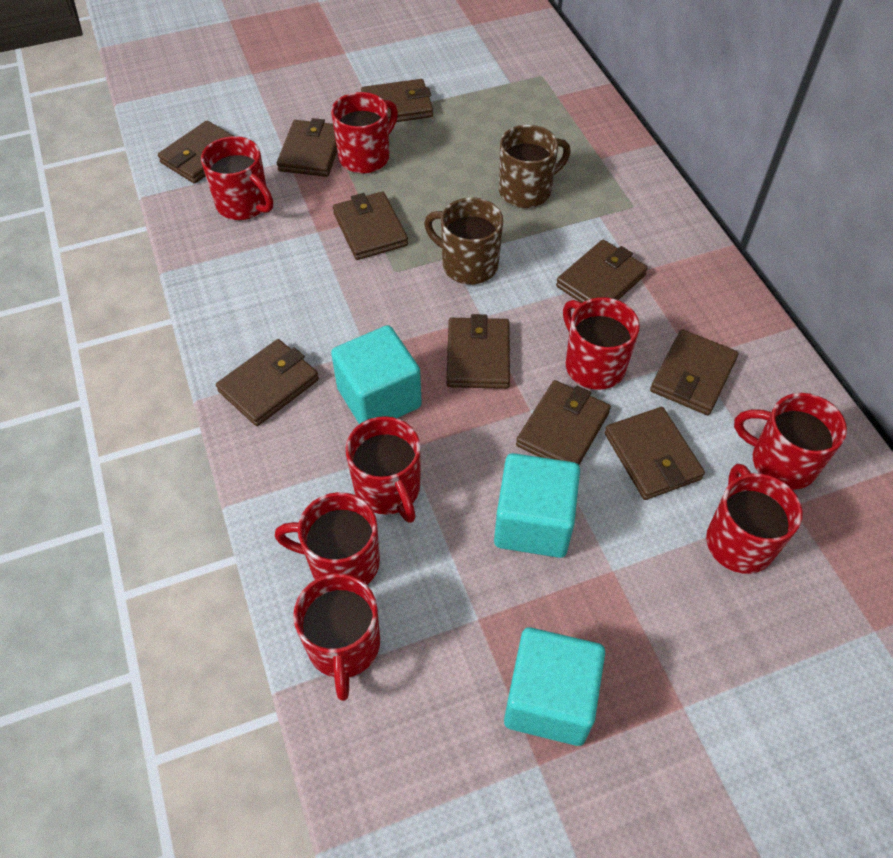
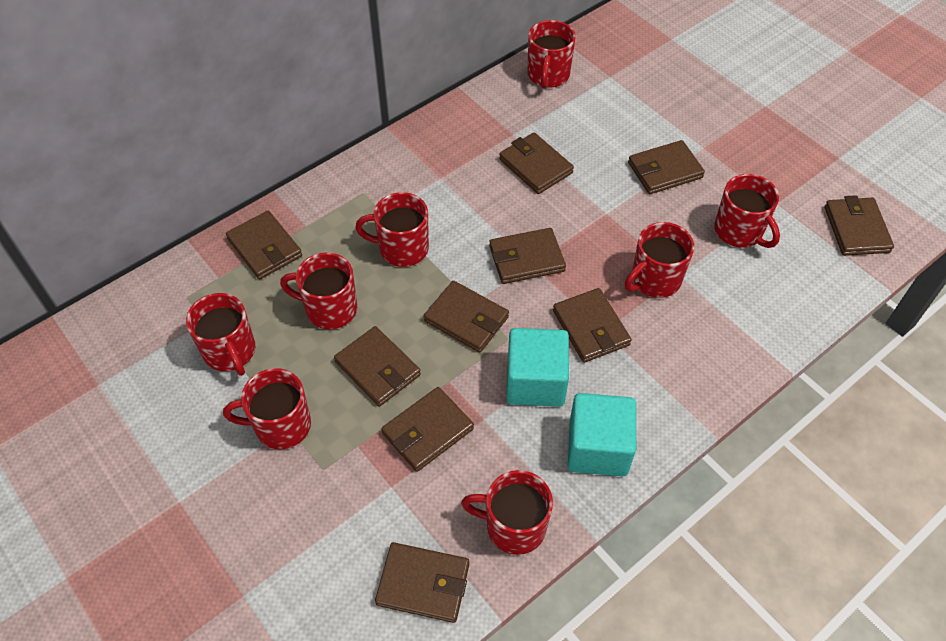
brown mug: [424,197,503,285] [499,125,571,208] = 2 -> none = 0
turquoise cube: [331,325,422,424] [494,453,580,558] [504,627,605,746] = 3 -> [506,328,569,407] [568,393,636,476] = 2

